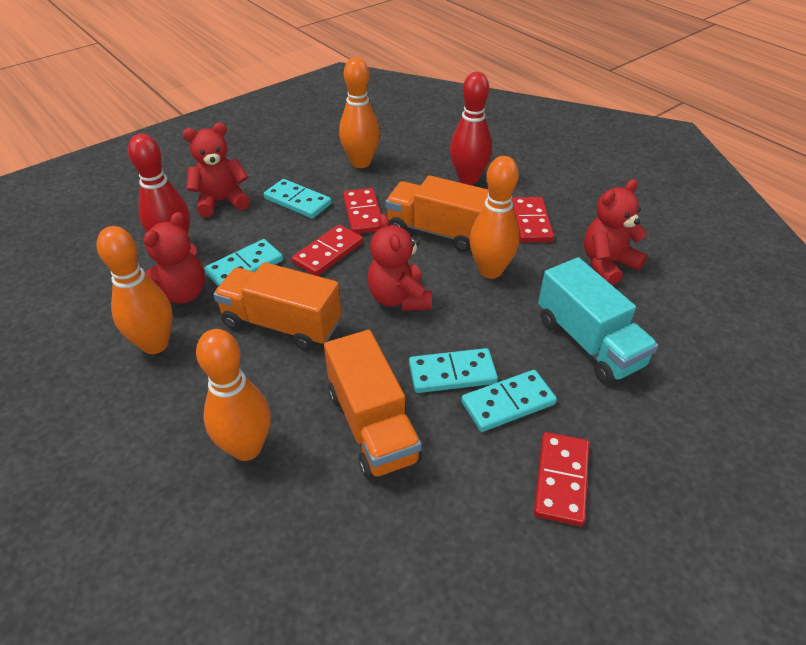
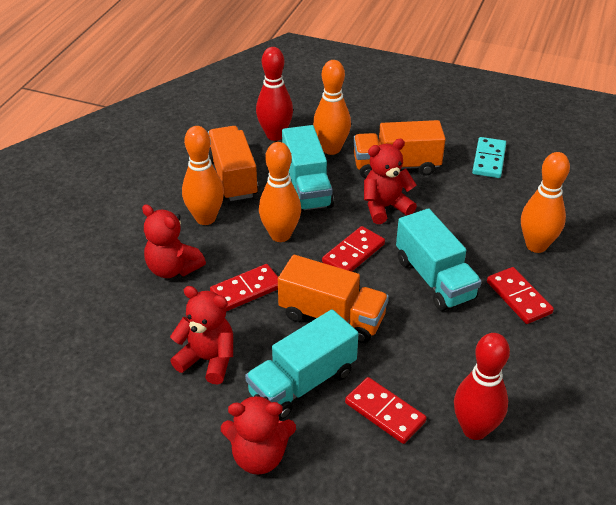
turquoise domino: [204,239,283,286] [264,179,331,219] [409,348,498,393] [461,370,557,432] = 4 -> [472,137,506,178] = 1
turquoise truck: [538,257,658,384] = 1 -> [245,309,359,420] [282,125,334,212] [396,208,481,311] = 3

